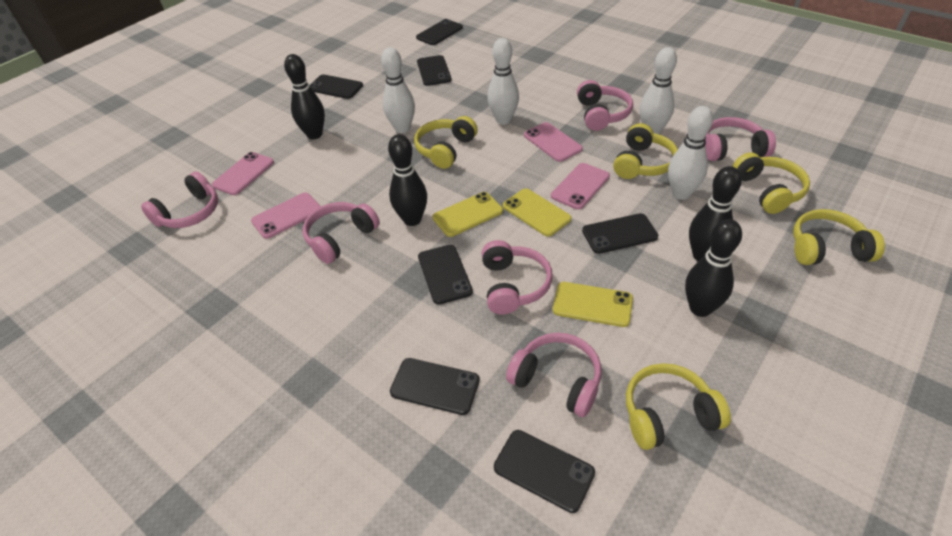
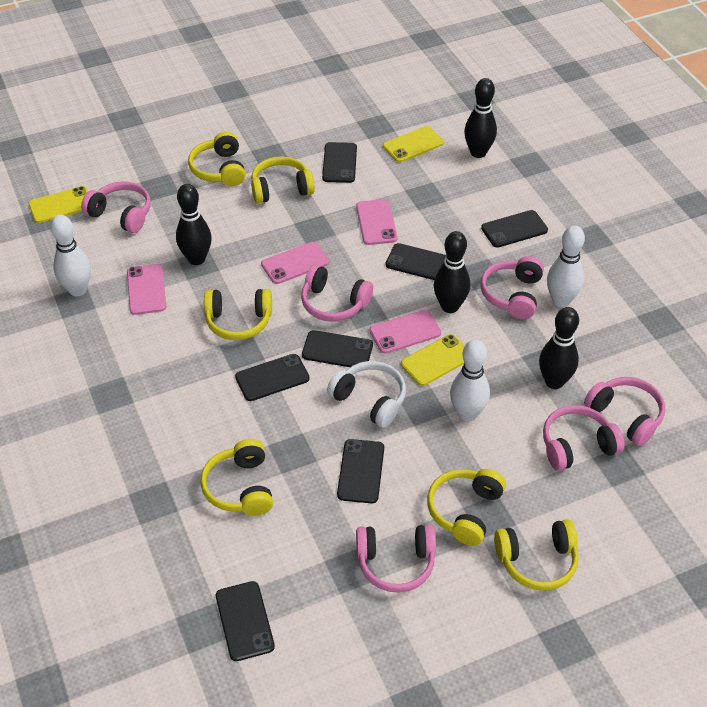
white bowling pin: [381,47,415,133] [487,38,519,125] [640,47,677,134] [668,106,713,200] = 4 -> [50,215,91,296] [450,339,490,422] [547,226,585,307] = 3
white headphones: none = 0 -> [327,361,406,428] = 1
yellow headphones: [414,116,478,169] [613,123,678,179] [626,363,731,450] [733,152,810,214] [793,209,885,265] = 5 -> [188,131,246,186] [201,439,273,516] [204,289,272,340] [251,156,315,204] [427,469,506,546] [494,519,579,591] = 6

